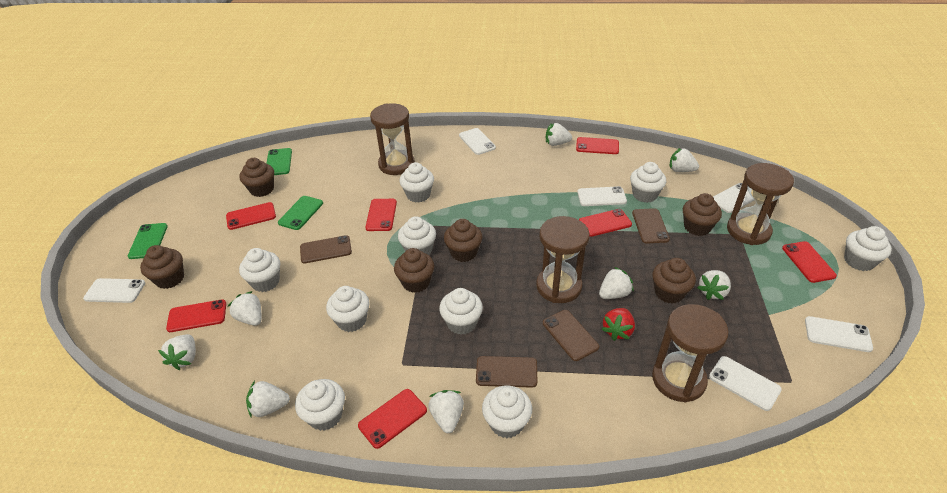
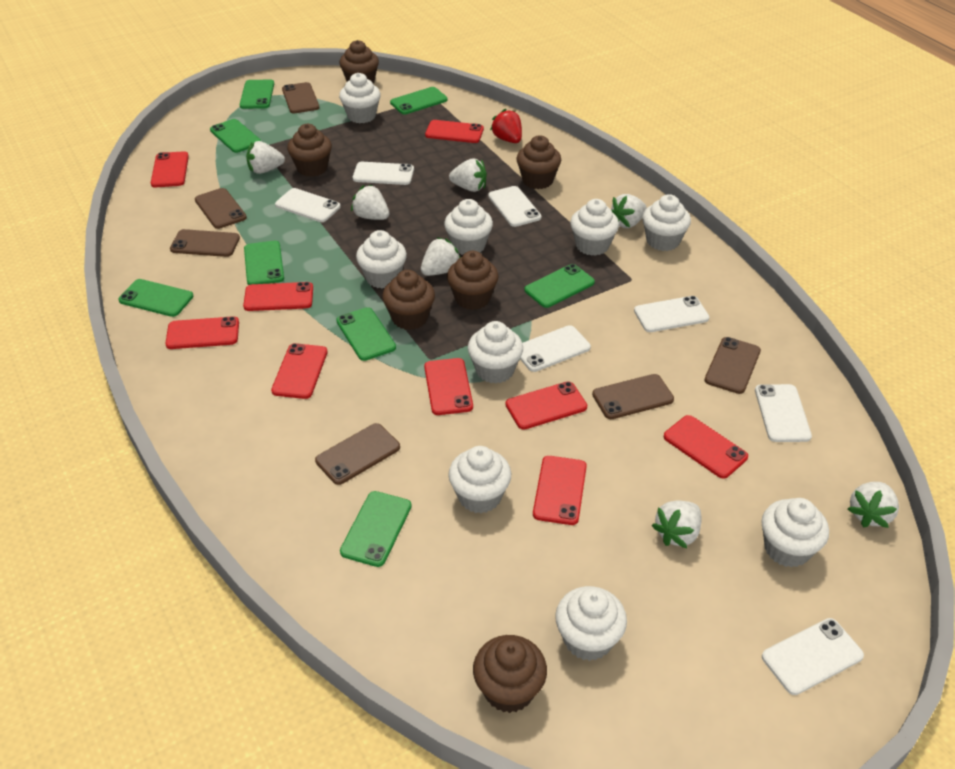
brown hourglass: [370,103,415,175] [536,216,590,303] [652,304,729,402] [727,163,794,245] = 4 -> none = 0
brown phone: [300,235,352,263] [476,356,537,388] [543,310,599,361] [632,208,670,243] = 4 -> [170,229,240,257] [195,188,247,229] [282,82,319,114] [315,423,400,485] [592,374,674,419] [704,337,761,394] = 6
green phone: [128,223,168,259] [266,148,292,175] [278,196,323,230] = 3 -> [118,279,193,317] [210,119,261,153] [240,80,274,109] [244,241,284,285] [336,307,396,361] [340,491,412,567] [390,87,448,114] [524,264,595,308] = 8
red phone: [166,299,226,332] [226,202,276,230] [358,389,427,449] [365,199,397,231] [576,137,619,154] [579,209,632,237] [782,241,837,283] = 7 -> [151,151,189,187] [165,316,239,349] [243,282,313,311] [271,343,328,399] [424,358,473,415] [425,120,484,143] [505,381,587,430] [533,456,587,525] [664,415,748,479] = 9
white phone: [83,278,145,303] [459,128,496,155] [577,186,627,206] [709,356,782,411] [713,183,754,213] [805,316,873,352] = 6 -> [275,188,341,222] [353,162,414,185] [488,186,542,227] [520,325,591,372] [634,296,709,332] [755,384,812,442] [762,618,864,695] = 7
white strawberry: [158,334,196,370] [228,291,262,326] [246,381,290,417] [428,390,464,433] [546,123,572,146] [599,267,634,299] [669,148,699,172] [697,270,731,300] = 8 -> [246,141,285,174] [351,185,389,220] [421,237,460,276] [449,158,487,192] [611,194,647,228] [652,501,702,548] [848,482,899,528] = 7

